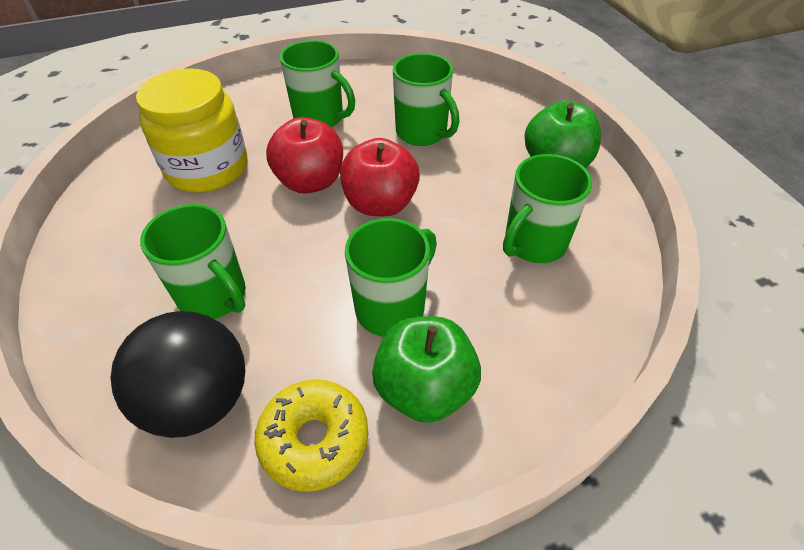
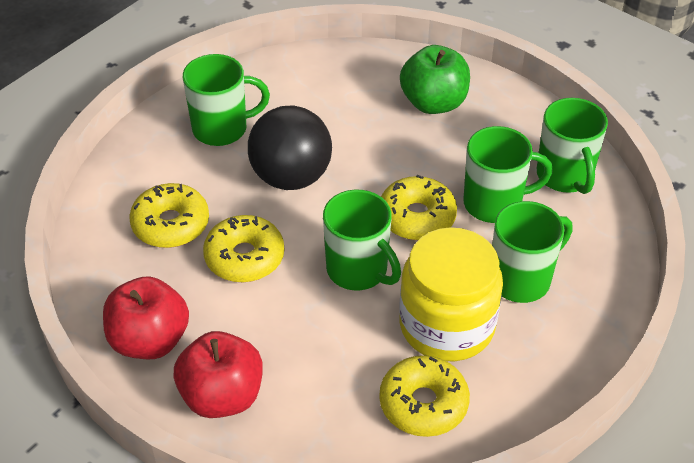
green apple: [372,316,481,423] [525,100,601,168] = 2 -> [400,45,470,114] = 1
yellow donut: [254,379,368,492] = 1 -> [129,183,209,248] [203,215,284,282] [379,355,470,437] [381,175,457,240] = 4

